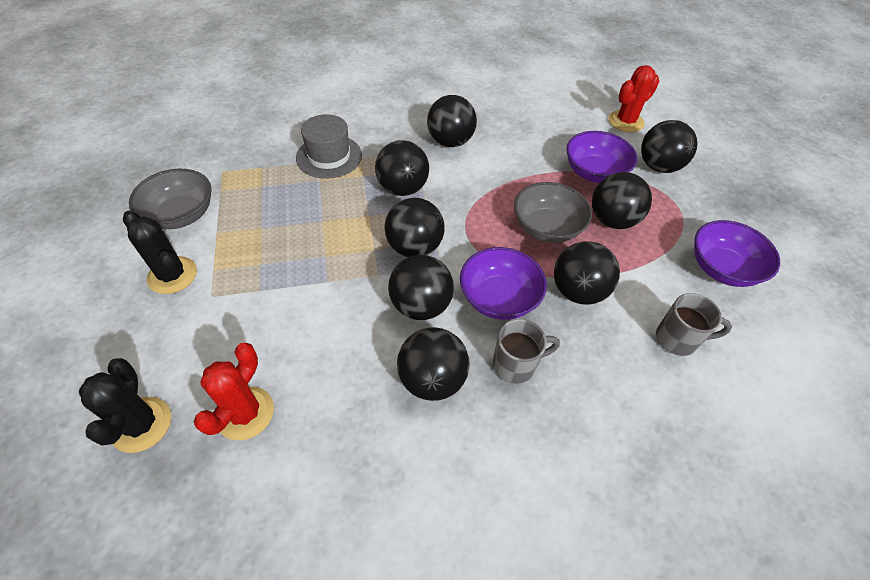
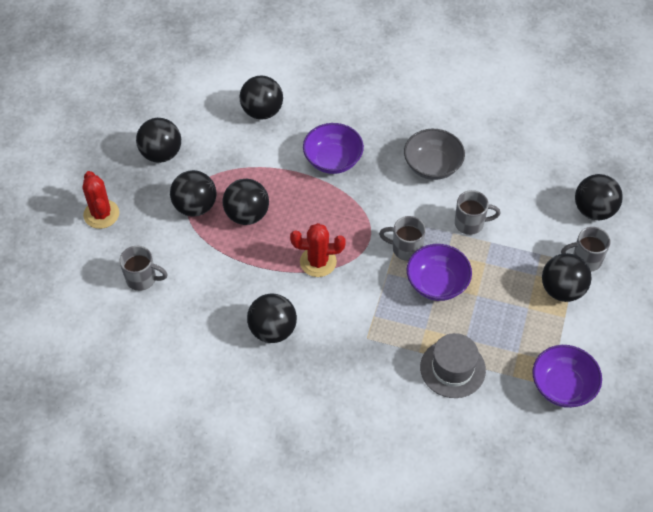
black ball: [375,140,429,196] [385,198,444,257] [388,255,454,320] [397,327,470,401] [427,95,477,147] [554,241,620,305] [592,172,652,229] [641,120,697,173] = 8 -> [136,118,181,163] [170,170,216,217] [222,179,269,225] [239,75,283,120] [247,293,297,343] [542,253,592,302] [575,174,623,220] = 7
black cactus: [79,358,171,453] [123,211,197,294] = 2 -> none = 0
grey bowl: [129,169,212,229] [514,182,592,243] = 2 -> [404,129,465,180] = 1
grey mug: [493,319,560,384] [656,293,732,356] = 2 -> [120,246,168,291] [379,216,426,261] [455,190,501,235] [561,227,611,271] = 4

